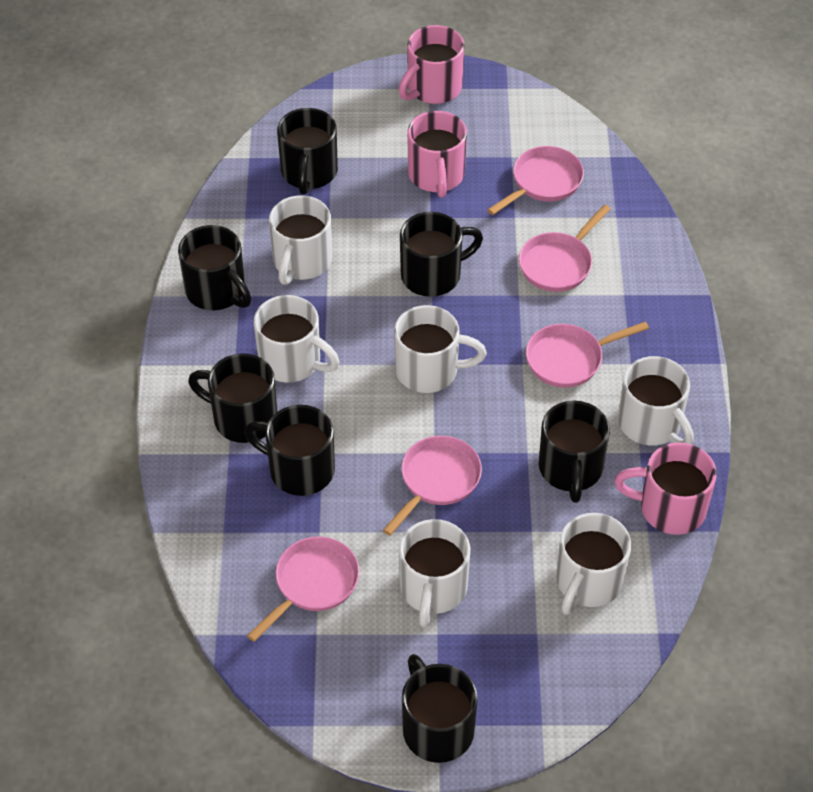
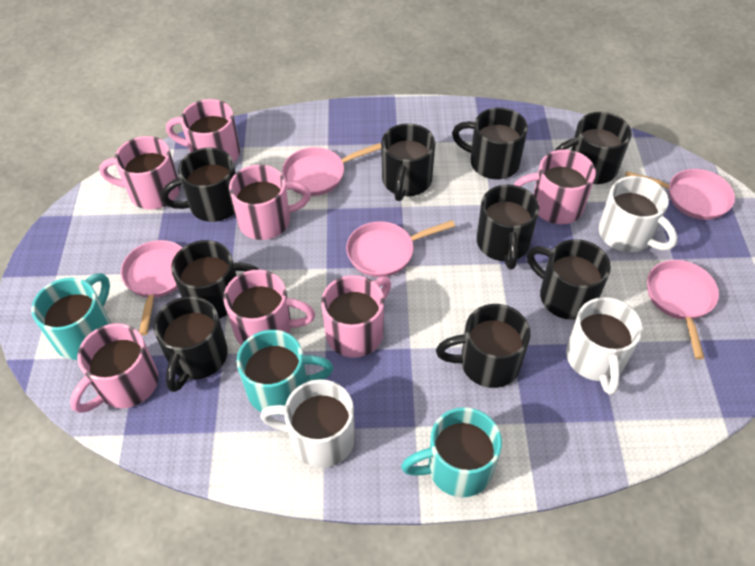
black mug: [178,225,251,310] [188,353,277,443] [244,405,335,496] [277,108,338,195] [400,212,483,297] [402,654,478,763] [539,401,610,503] = 7 -> [154,296,228,392] [161,148,236,222] [171,240,259,319] [381,123,436,201] [436,304,531,388] [452,107,528,179] [477,184,539,269] [527,239,611,320] [555,112,632,184] = 9
pink mug: [399,25,464,104] [407,111,467,198] [614,442,717,535] = 3 -> [70,323,158,413] [99,136,180,210] [166,99,240,162] [223,270,315,345] [229,165,311,240] [321,275,391,358] [514,149,596,224] = 7
turquoise mug: none = 0 -> [31,273,111,360] [237,330,333,415] [401,407,502,497] = 3
white mug: [254,295,340,382] [269,195,332,285] [394,305,487,393] [399,519,470,627] [556,513,632,615] [618,356,694,446] = 6 -> [260,379,355,468] [566,297,643,395] [598,176,678,252] = 3

